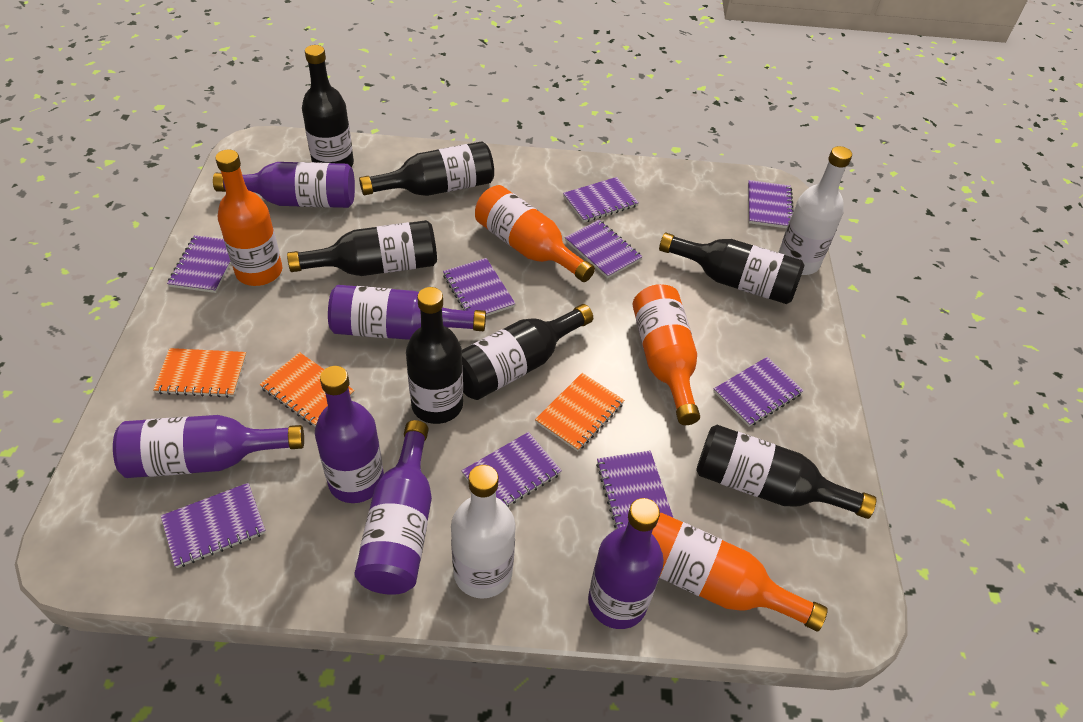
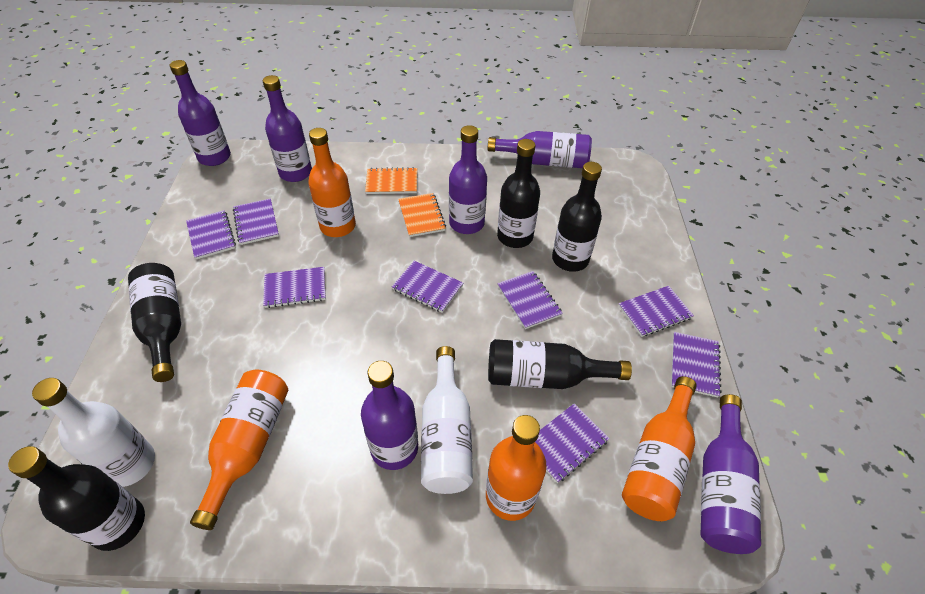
black bottle: [287,220,437,276] [302,45,354,167] [359,141,494,196] [406,287,463,424] [462,304,593,400] [659,233,804,304] [696,425,876,519] = 7 -> [8,446,145,551] [128,263,181,382] [488,339,632,389] [497,139,540,248] [552,162,602,272] = 5
orange notebook: [153,348,247,398] [260,352,355,427] [535,373,624,451] = 3 -> [365,167,417,194] [398,193,446,237] = 2
purple notebook: [161,483,266,568] [167,235,231,293] [443,258,516,316] [462,432,562,507] [563,177,639,222] [565,220,642,278] [596,451,673,529] [713,357,804,427] [748,180,794,228] = 9 -> [186,210,236,259] [233,198,279,245] [263,267,326,308] [392,261,463,313] [497,271,563,329] [535,404,610,483] [619,286,694,337] [671,332,721,398] = 8

